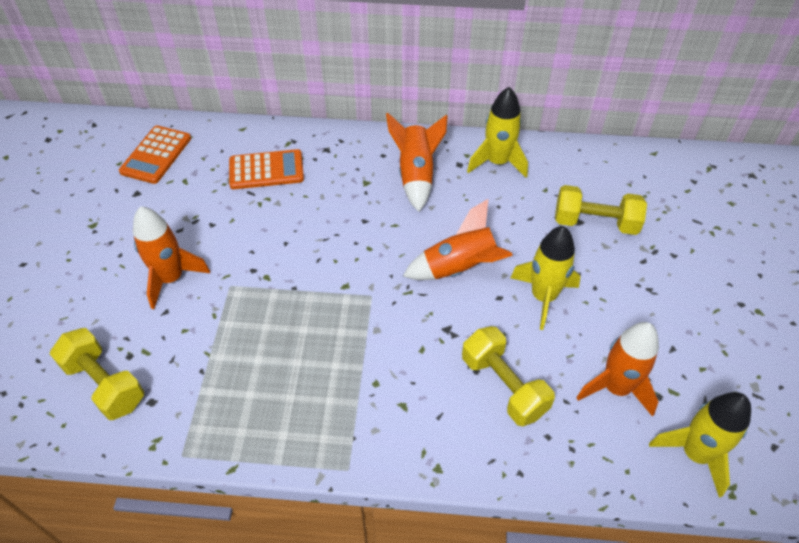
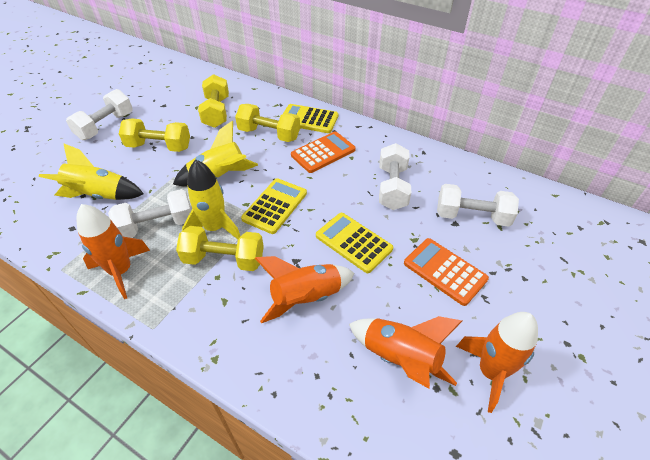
white dumbbell: none = 0 -> [66,89,133,140] [108,189,191,238] [379,143,411,210] [437,184,519,227] = 4
yellow calculator: none = 0 -> [241,178,307,234] [283,104,338,133] [316,213,393,273] = 3
yellow dumbbell: [50,328,144,420] [462,326,555,426] [555,185,647,235] = 3 -> [119,118,190,152] [176,226,264,271] [198,74,229,128] [235,104,300,142] = 4

